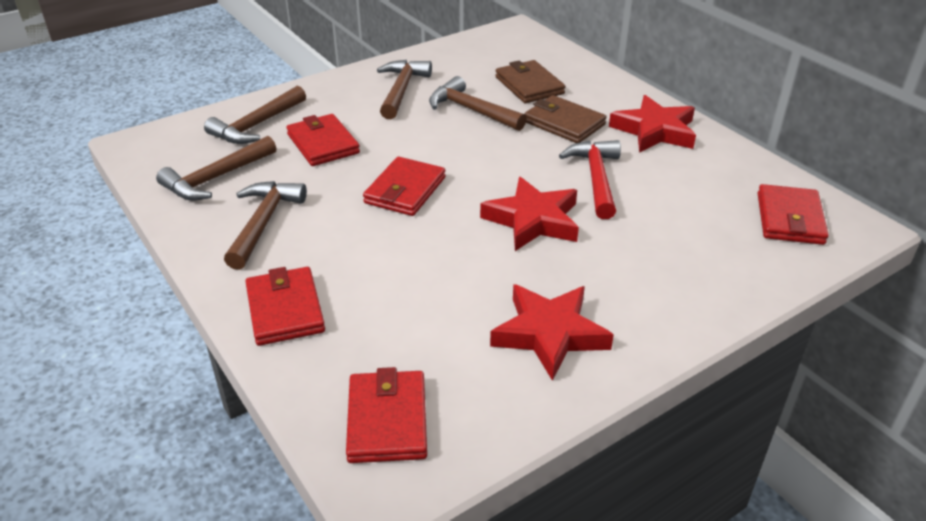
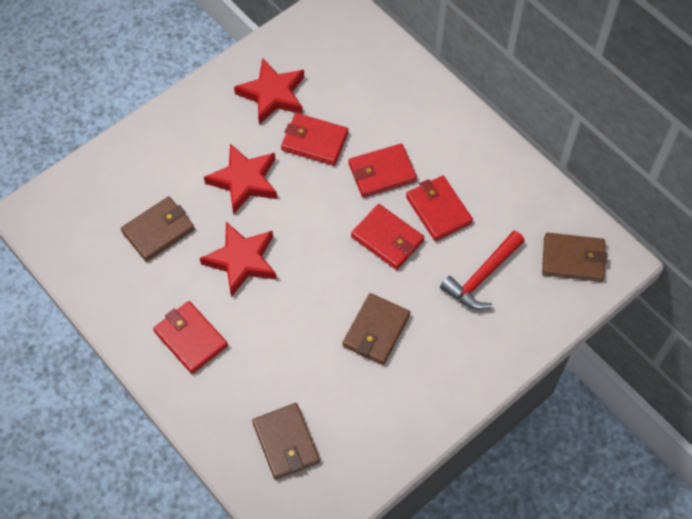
brown hammer: [156,136,276,201] [204,86,306,144] [224,181,307,270] [377,60,432,119] [429,76,527,131] = 5 -> none = 0
brown wallet: [495,60,566,103] [525,95,607,143] = 2 -> [121,196,195,262] [252,403,320,480] [343,293,410,365] [542,233,607,282] = 4

